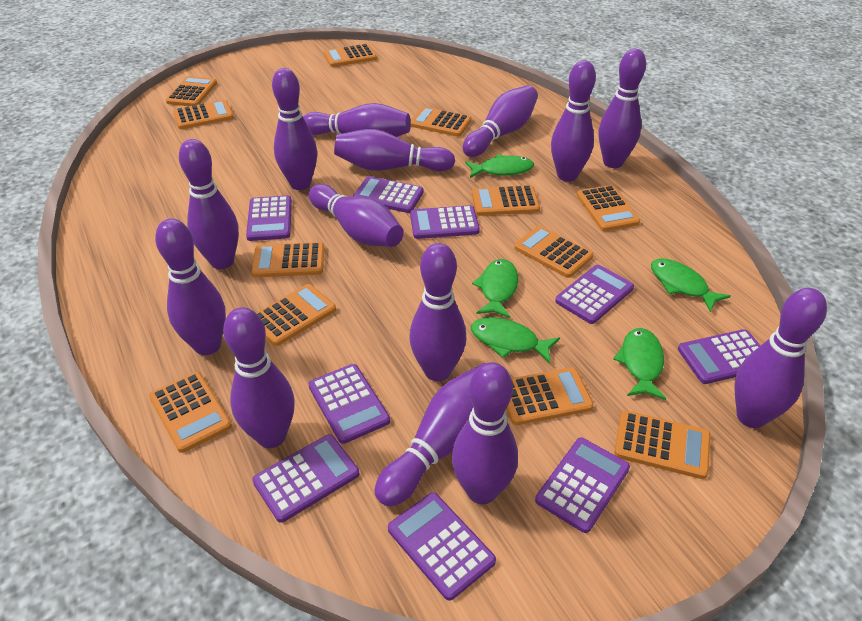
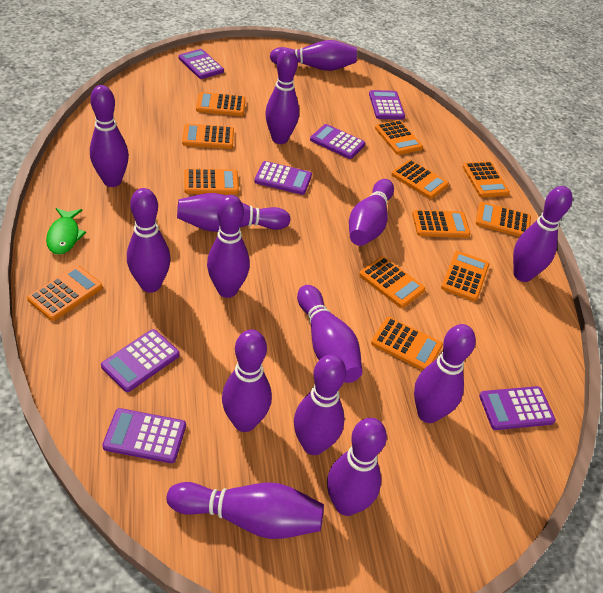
green fish: [465,154,534,178] [471,317,560,363] [472,259,518,318] [613,328,666,400] [651,258,731,312] = 5 -> [46,208,86,255] = 1
purple calculator: [246,195,292,241] [252,434,359,523] [309,364,390,444] [353,176,424,213] [388,493,496,601] [410,205,480,239] [535,438,630,533] [555,265,634,324] [678,329,760,384] = 9 -> [101,329,180,392] [102,408,186,463] [178,49,224,79] [254,161,312,195] [310,124,365,159] [369,90,405,120] [479,386,556,430] = 7

